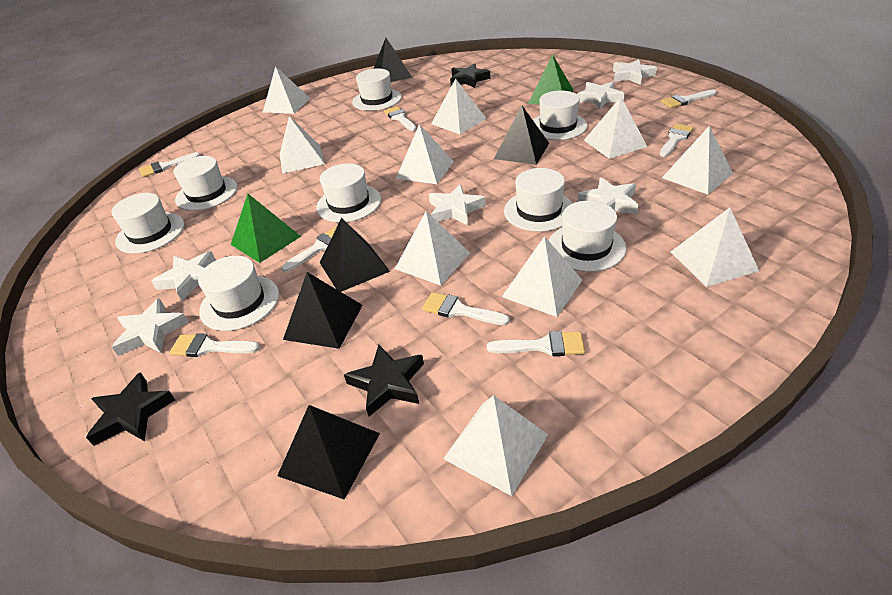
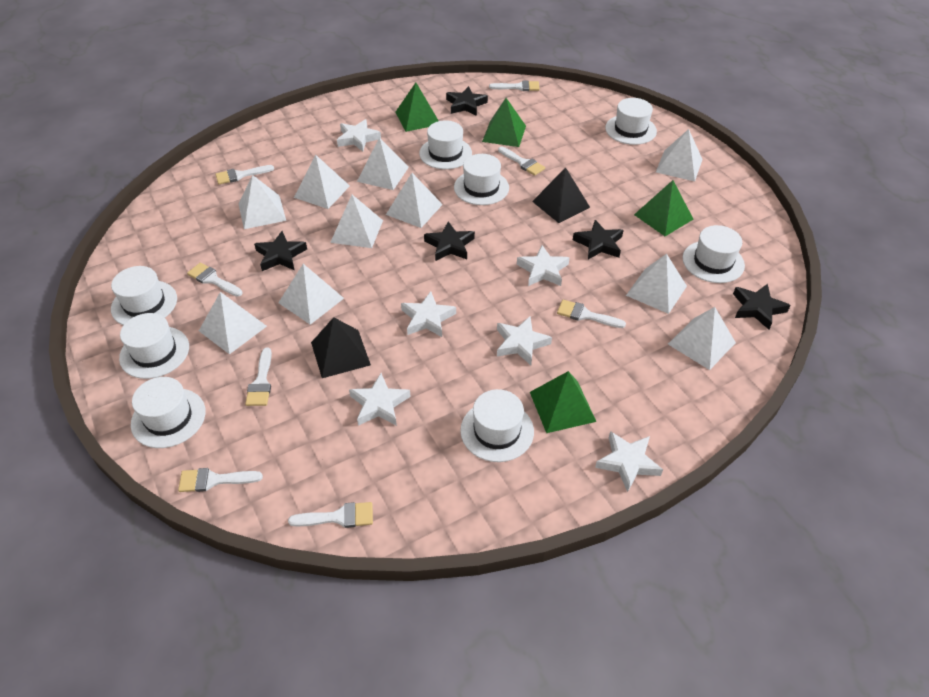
black pyramid: [277,405,380,500] [283,272,363,349] [320,218,390,292] [373,38,412,82] [494,106,549,165] = 5 -> [311,317,371,378] [532,167,590,223] = 2
black star: [86,372,175,446] [344,345,424,417] [450,63,490,88] = 3 -> [254,231,307,271] [424,221,475,261] [446,86,488,116] [573,220,624,259] [733,284,791,329] = 5
green pyramid: [231,194,301,263] [528,54,573,105] = 2 -> [395,83,439,132] [482,98,526,147] [530,371,596,433] [634,180,693,236] = 4

